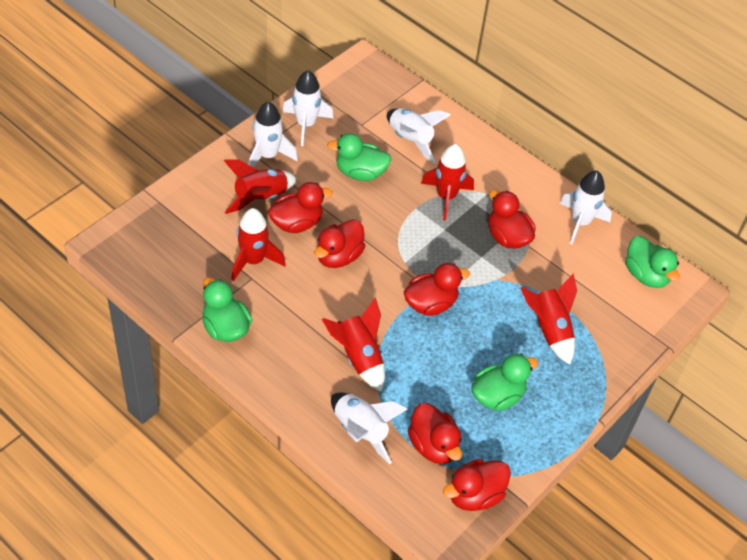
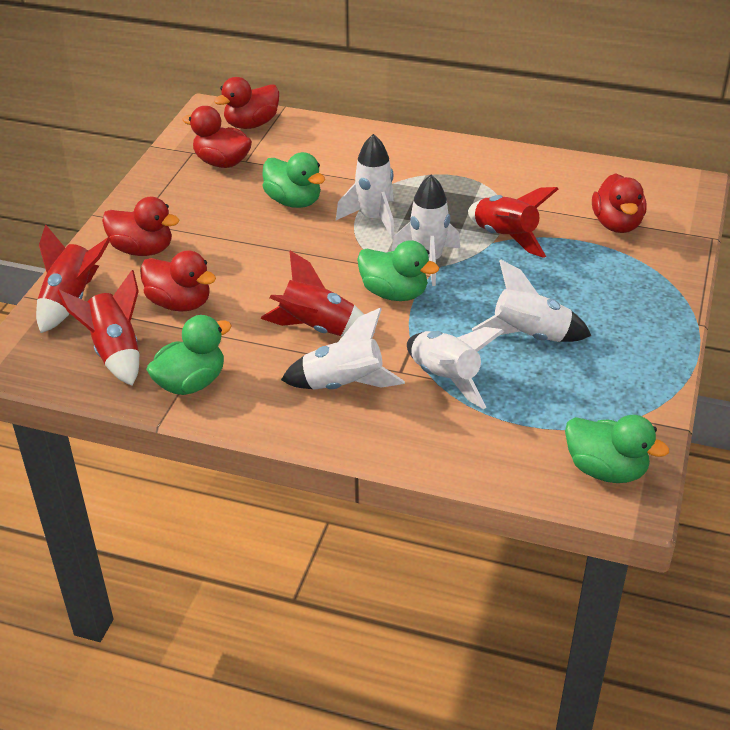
red duck: [268,182,333,233] [314,219,365,268] [404,263,470,316] [408,403,462,464] [443,459,511,511] [489,190,536,249] = 6 -> [102,197,179,256] [140,250,216,311] [182,106,252,168] [214,77,279,129] [592,173,647,233] = 5
red rocket: [224,159,297,214] [231,208,286,281] [322,298,385,392] [421,144,474,221] [521,273,577,365] = 5 -> [36,224,111,333] [57,270,139,386] [261,251,375,336] [468,187,558,258] = 4

